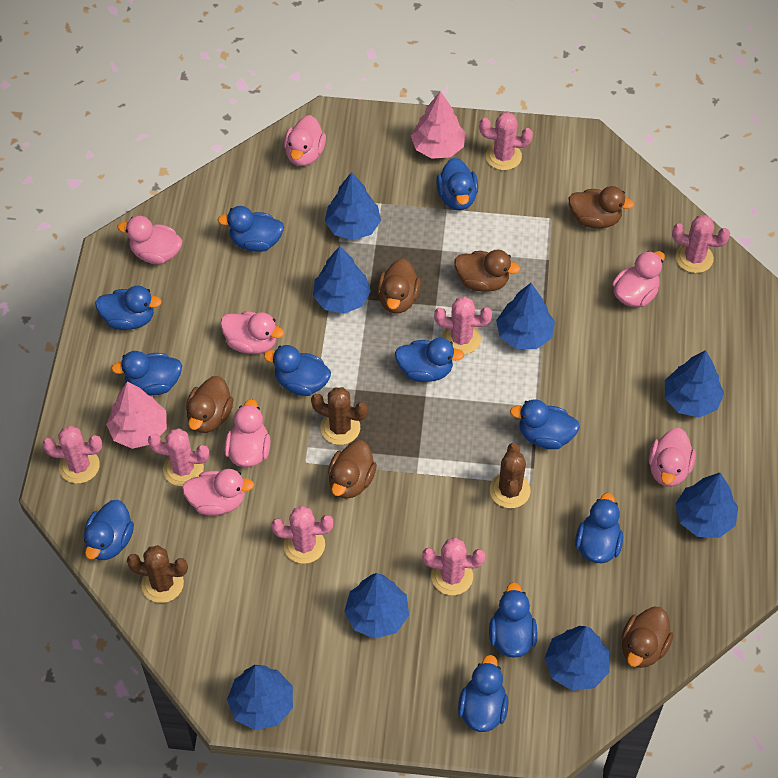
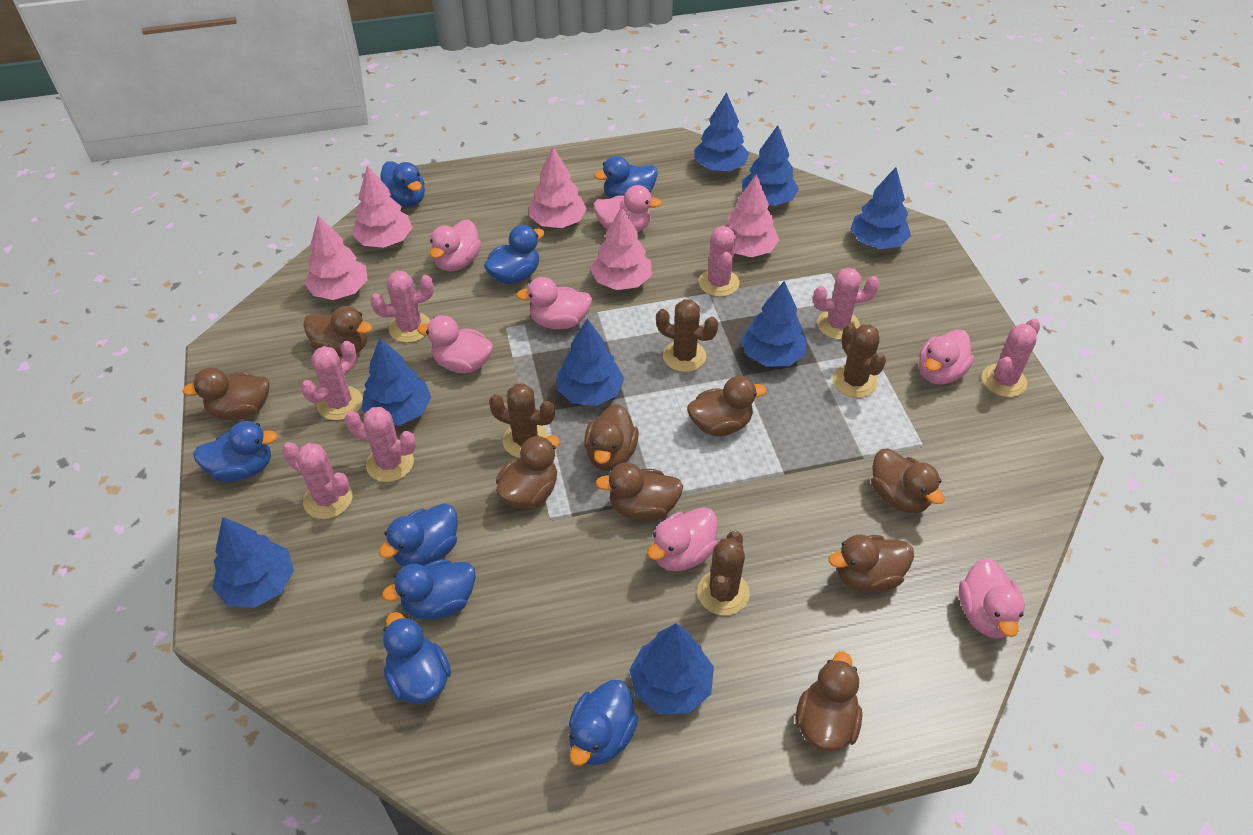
blue duck: [84,500,134,560] [95,286,162,330] [111,351,182,395] [217,206,284,252] [264,345,331,396] [395,338,464,382] [436,158,478,210] [458,655,508,732] [489,582,537,658] [510,399,580,449] [575,493,623,563] = 11 -> [193,421,278,482] [379,503,458,567] [381,161,425,207] [382,559,476,620] [383,612,451,704] [484,225,545,285] [569,680,638,766] [594,156,658,199] = 8
brown cactus: [127,545,188,603] [311,387,368,445] [490,443,531,508] = 3 -> [489,384,555,458] [656,299,718,372] [697,531,750,616] [833,324,886,398] = 4
brown duck: [186,376,233,433] [328,440,377,499] [377,258,421,314] [454,250,520,292] [569,186,634,228] [621,606,673,668] = 6 -> [182,367,269,420] [303,306,372,357] [496,435,560,509] [584,404,639,471] [595,462,683,521] [687,376,767,436] [795,652,862,752] [829,535,914,592] [871,448,945,513] = 9
pink tree: [106,382,167,449] [411,91,465,159] = 2 -> [304,216,368,300] [352,165,413,248] [529,147,587,228] [590,206,652,290] [724,174,779,257] = 5

